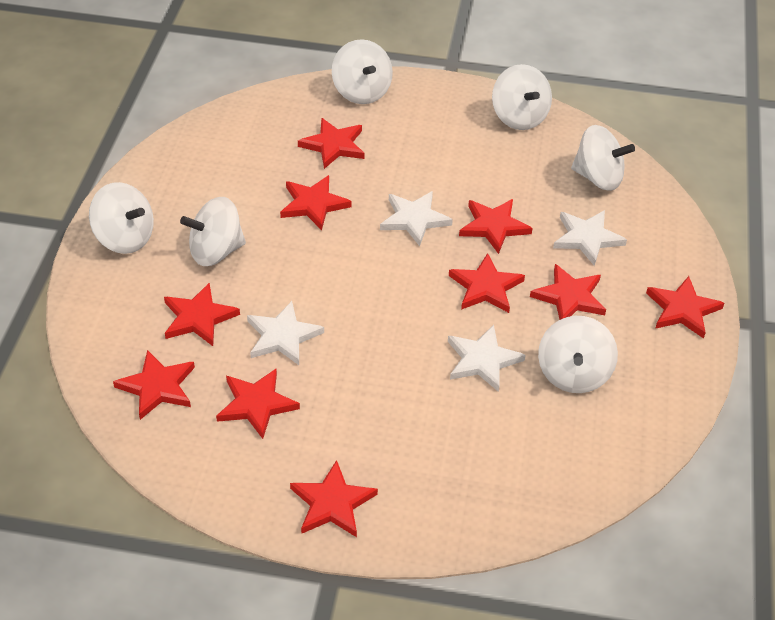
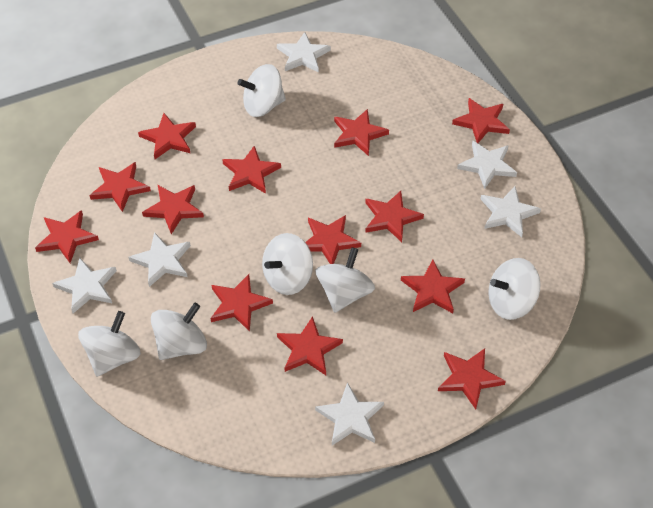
red star: [113,350,195,420] [164,283,240,346] [216,369,300,439] [280,175,352,230] [290,460,378,537] [298,118,364,169] [449,253,525,313] [459,199,533,254] [530,264,606,320] [646,276,724,339] = 10 -> [35,210,99,263] [89,162,151,212] [138,113,196,159] [142,185,204,234] [211,274,273,332] [222,146,281,194] [277,316,343,375] [305,215,361,264] [334,109,389,156] [365,191,424,242] [401,259,465,313] [438,348,506,409] [452,98,510,143] = 13
white star: [247,301,324,365] [380,191,453,246] [448,325,526,392] [553,210,627,266] = 4 -> [52,258,117,313] [129,232,191,287] [277,32,331,73] [315,382,384,446] [457,141,517,189] [480,186,541,237] = 6

